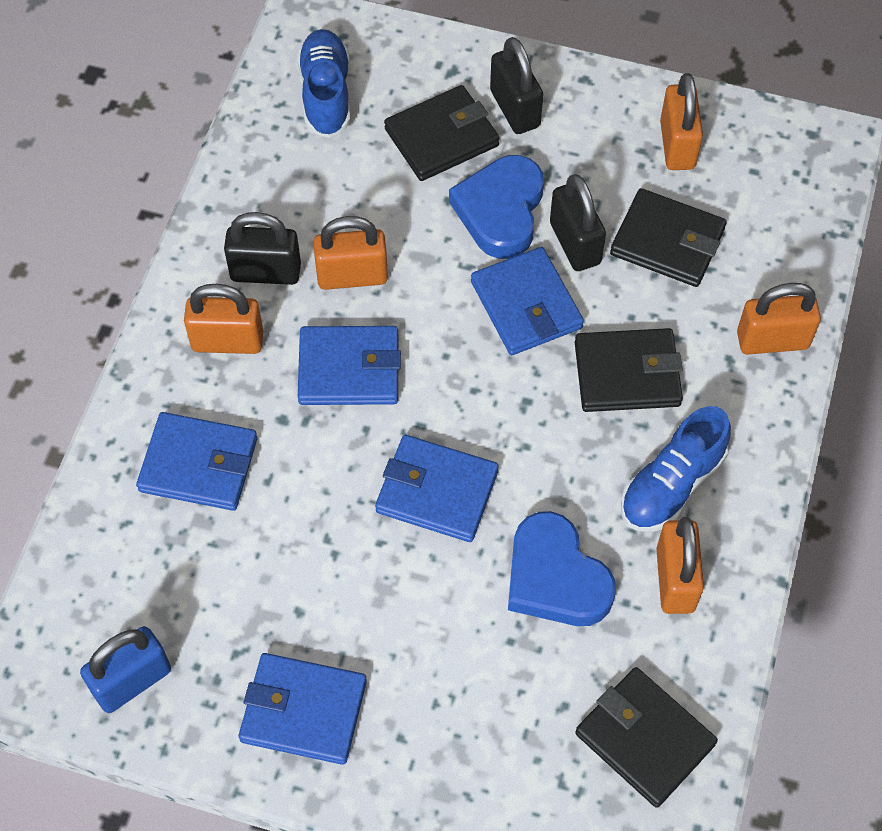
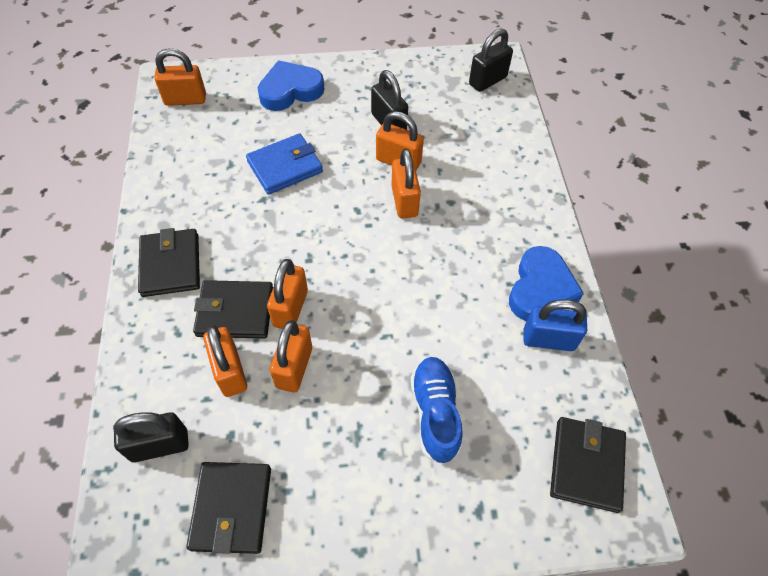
blue shoe: [297,29,350,138] [621,406,731,532] = 2 -> [411,357,463,465] = 1
blue wallet: [136,412,257,511] [239,653,367,765] [298,326,401,405] [375,435,499,542] [471,247,584,355] = 5 -> [246,133,323,195] = 1
orange padlock: [184,284,263,354] [313,216,388,290] [656,517,704,614] [660,73,703,170] [737,283,821,355] = 5 -> [154,48,206,106] [203,325,247,397] [267,259,308,329] [270,320,312,392] [376,111,424,171] [391,149,421,218] = 6

